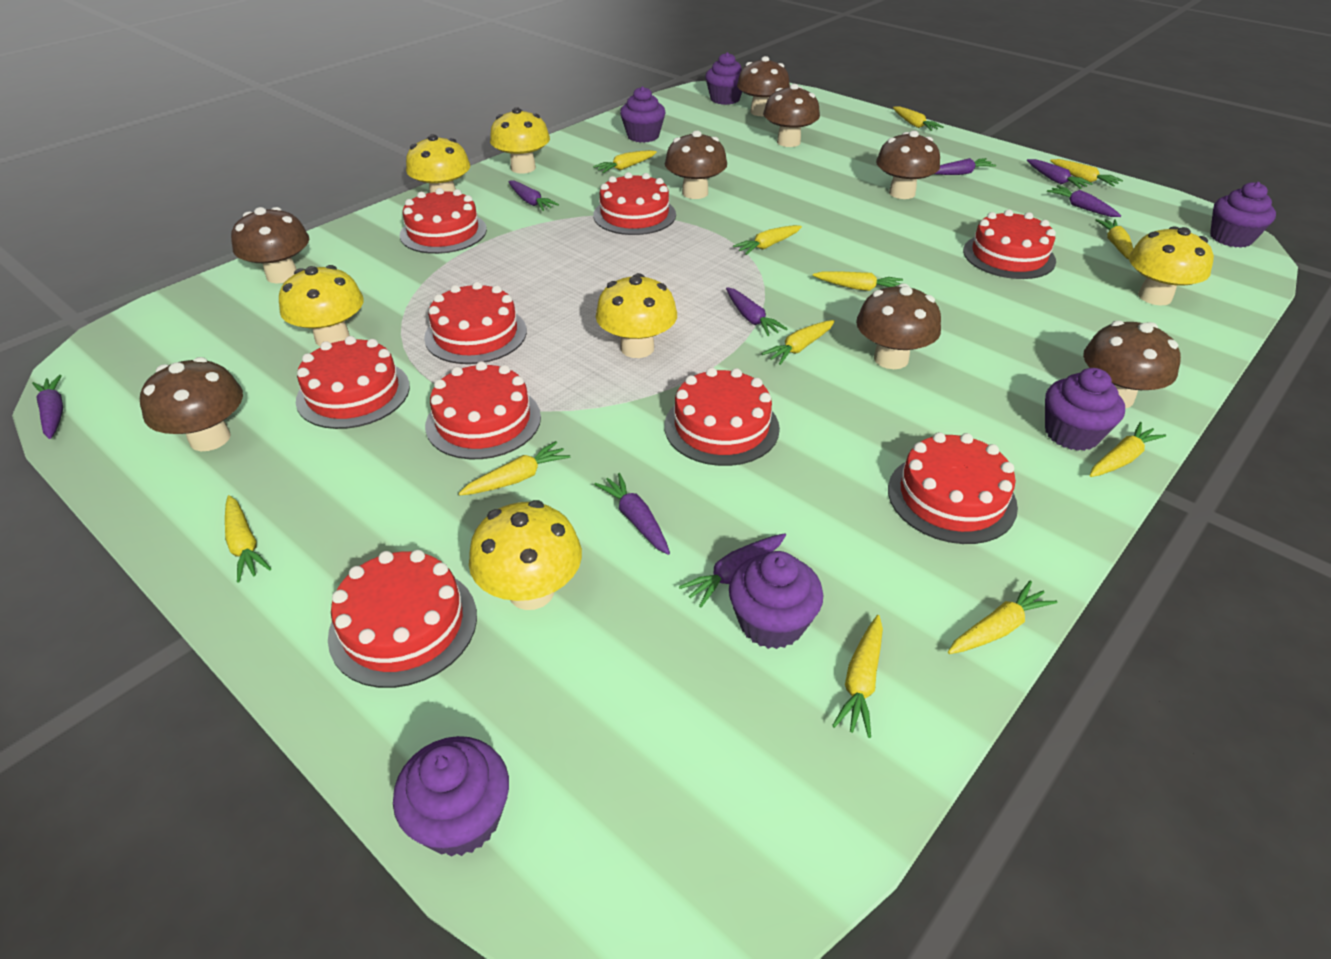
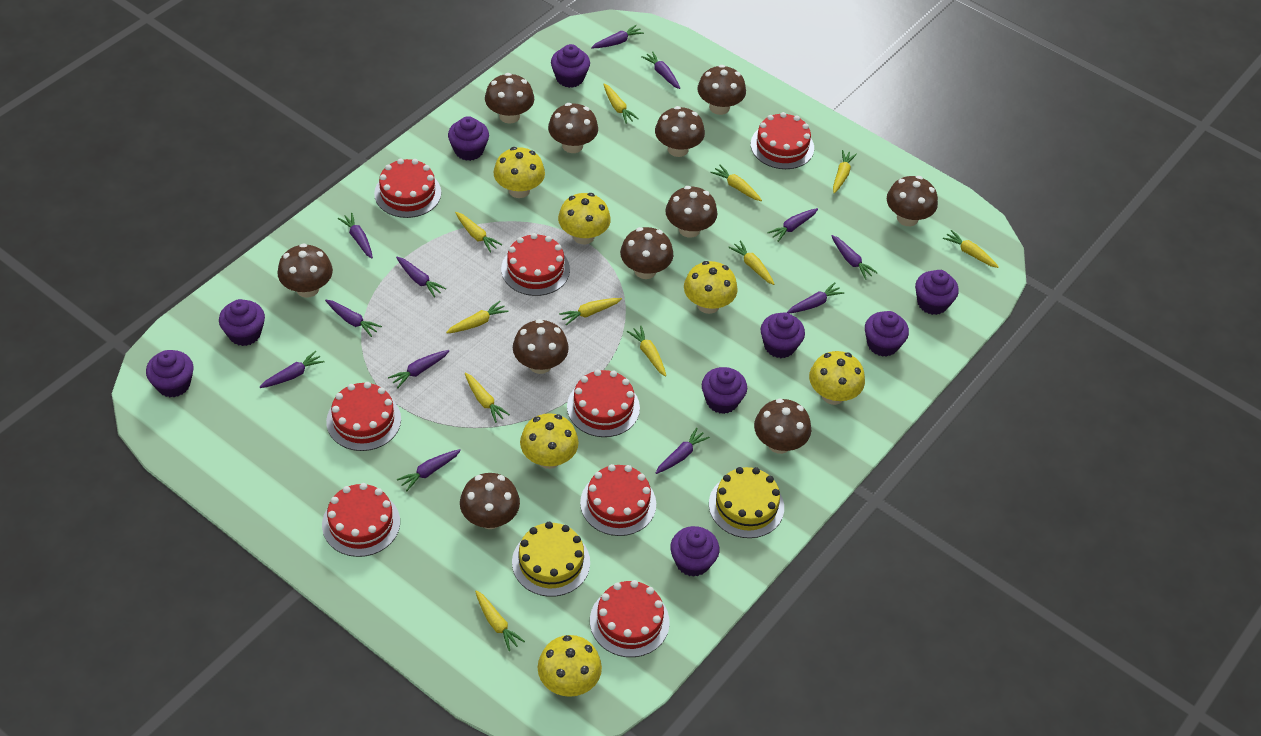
brown mushroom: [140,357,243,451] [231,207,309,283] [665,130,727,199] [737,56,790,116] [763,84,820,147] [856,283,941,369] [876,131,940,199] [1083,320,1181,408] = 8 -> [278,243,333,298] [460,473,520,529] [485,73,534,124] [513,319,569,374] [548,103,598,153] [620,227,673,279] [655,106,705,157] [666,186,717,238] [697,65,746,115] [754,399,811,454] [887,176,938,226] = 11
purple carrot: [32,375,63,439] [508,180,559,211] [594,473,670,555] [679,533,786,608] [726,287,787,336] [935,158,996,175] [1027,159,1093,189] [1047,185,1121,217] = 8 -> [260,351,325,388] [325,300,382,337] [338,213,373,258] [388,350,449,388] [396,257,446,298] [397,449,461,491] [591,25,644,48] [641,51,680,89] [656,428,710,474] [767,208,818,242] [787,282,844,313] [831,235,878,280] = 12
purple cupcake: [393,736,509,857] [620,86,665,143] [705,52,742,105] [729,551,823,649] [1045,368,1125,451] [1210,182,1276,248] = 6 -> [146,350,193,397] [219,299,265,346] [448,116,489,161] [551,44,590,88] [670,526,720,577] [702,367,747,414] [761,312,805,358] [865,311,909,357] [915,270,959,315] = 9
red cake: [296,336,410,429] [328,550,477,688] [400,188,487,254] [424,282,527,364] [425,361,541,459] [593,172,676,235] [665,367,780,466] [888,432,1018,544] [963,210,1056,279] = 9 -> [322,483,400,557] [326,382,401,451] [374,159,441,218] [501,233,570,296] [567,369,640,437] [580,464,656,536] [590,580,670,657] [751,112,814,169] = 8
yellow cake: none = 0 -> [512,522,590,597] [709,467,784,538] = 2
yellow carrot: [225,495,271,582] [458,441,570,495] [593,150,657,173] [733,225,802,255] [762,320,835,365] [813,271,903,291] [832,615,883,738] [893,106,944,131] [948,581,1057,654] [1050,159,1123,187] [1090,422,1166,477] [1095,219,1133,259] = 12 -> [446,301,508,333] [455,212,502,253] [465,372,510,423] [475,590,525,651] [559,298,622,325] [603,84,639,124] [627,325,666,377] [710,165,762,201] [728,240,774,285] [833,150,857,194] [943,230,999,268] = 11

